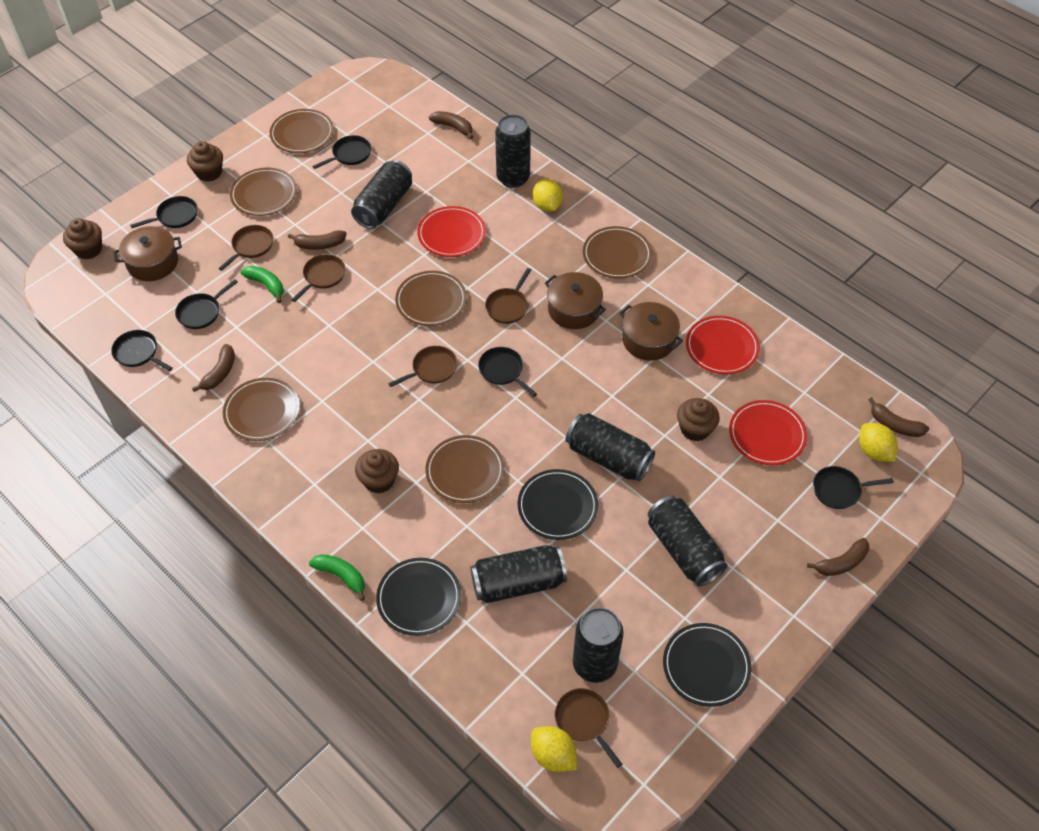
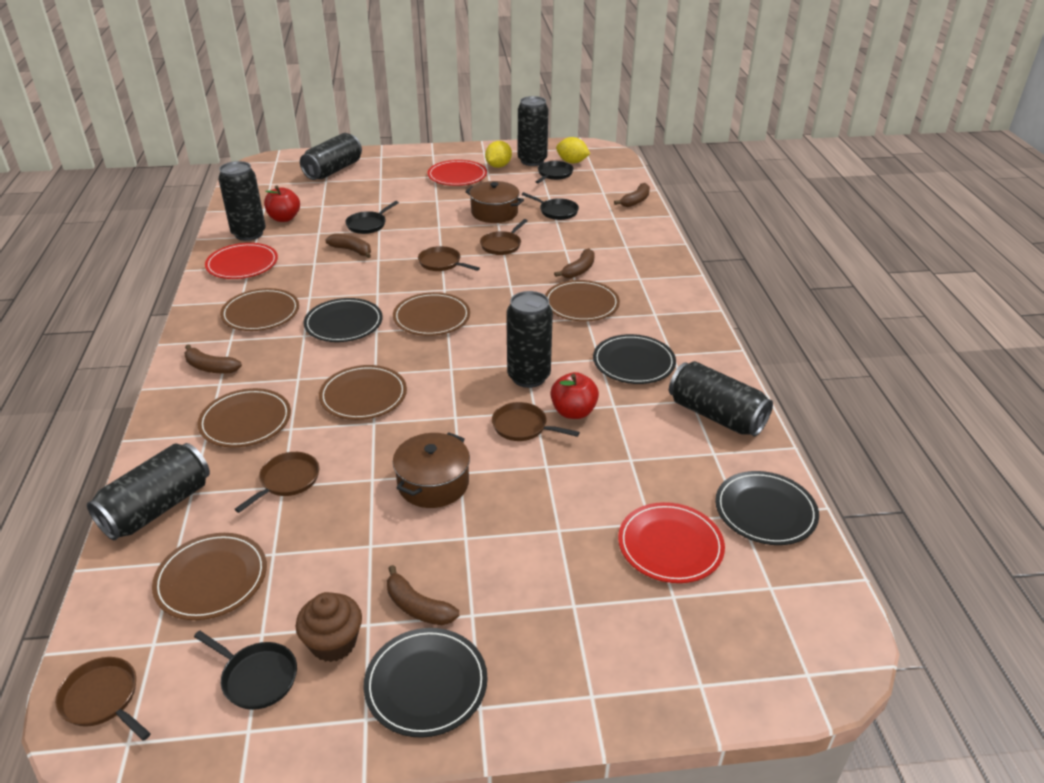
black pan: [111,330,173,371] [130,196,198,228] [175,279,238,329] [312,135,371,169] [478,347,537,397] [813,466,894,509] = 6 -> [194,630,297,710] [345,201,399,234] [522,192,579,220] [536,161,573,183] = 4
black plate: [376,558,461,636] [518,469,598,540] [663,623,751,707] = 3 -> [303,298,383,342] [364,628,488,738] [593,334,676,384] [715,471,819,545] = 4
brown cupcake: [63,218,102,259] [187,141,223,182] [355,449,399,493] [677,398,720,441] = 4 -> [296,592,362,662] = 1
brown pot: [113,226,182,281] [545,272,606,329] [619,302,683,361] = 3 -> [393,432,470,508] [465,181,524,223] = 2
green banana: [241,266,284,303] [309,554,365,601] = 2 -> none = 0
red apple: none = 0 -> [264,185,300,222] [550,372,599,419] = 2
yellow lemon: [531,726,577,772] [533,179,563,212] [859,423,898,462] = 3 -> [485,141,512,168] [556,137,590,163] = 2

